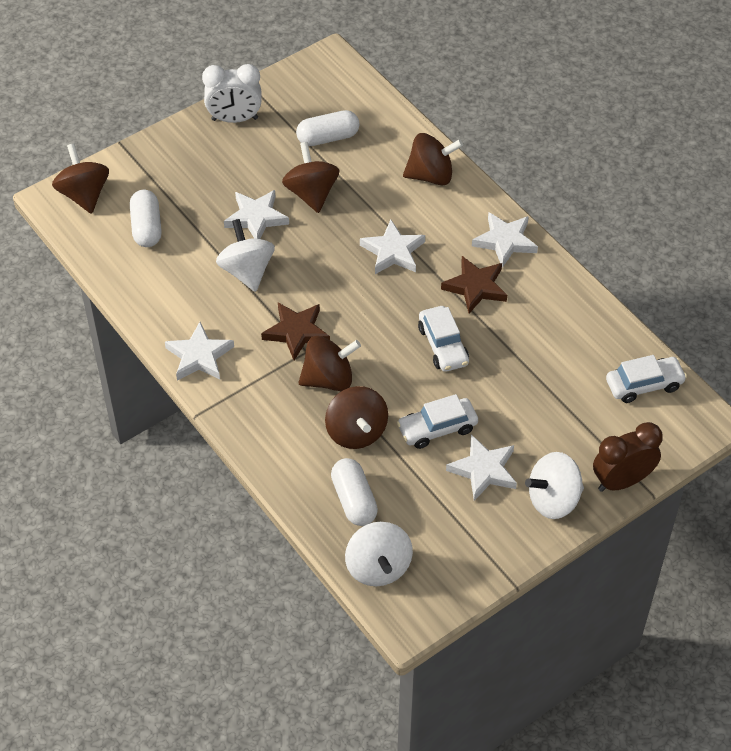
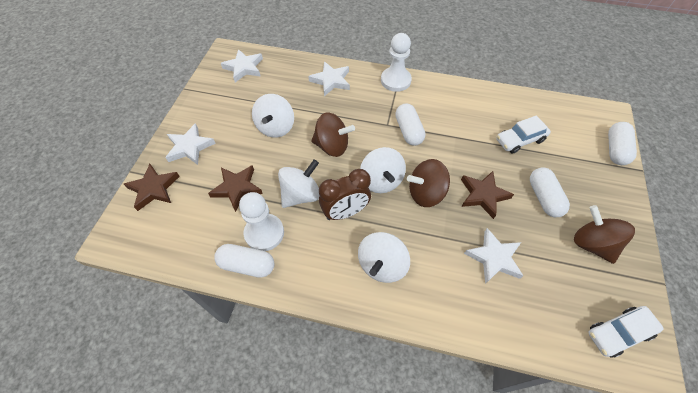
brown spinning top: [52,143,109,214] [282,142,339,213] [298,336,361,391] [325,386,388,449] [403,133,463,185] = 5 -> [311,112,355,157] [407,159,450,207] [574,205,635,264] = 3
brown star: [261,303,330,360] [441,256,507,314] = 2 -> [124,164,180,211] [208,165,263,212] [461,171,514,219] = 3
white capsule: [130,190,162,247] [296,110,359,146] [331,458,378,526] = 3 -> [214,244,274,278] [395,104,425,146] [530,167,570,217] [608,122,637,165] = 4
white car: [397,394,478,449] [418,306,469,372] [606,355,687,403] = 3 -> [496,116,551,154] [588,306,663,358] = 2
white clock: [202,64,261,123] = 1 -> none = 0
white pawn: none = 0 -> [239,192,284,251] [381,33,412,92] = 2
white spinning top: [216,219,275,292] [345,522,413,586] [525,452,584,519] = 3 -> [252,94,294,138] [278,159,320,208] [358,232,410,283] [360,147,406,193] = 4
white star: [165,322,234,380] [224,190,289,239] [360,220,425,274] [446,434,517,501] [472,212,538,268] = 5 -> [165,123,216,165] [221,49,263,82] [308,62,350,96] [464,228,524,284] = 4

